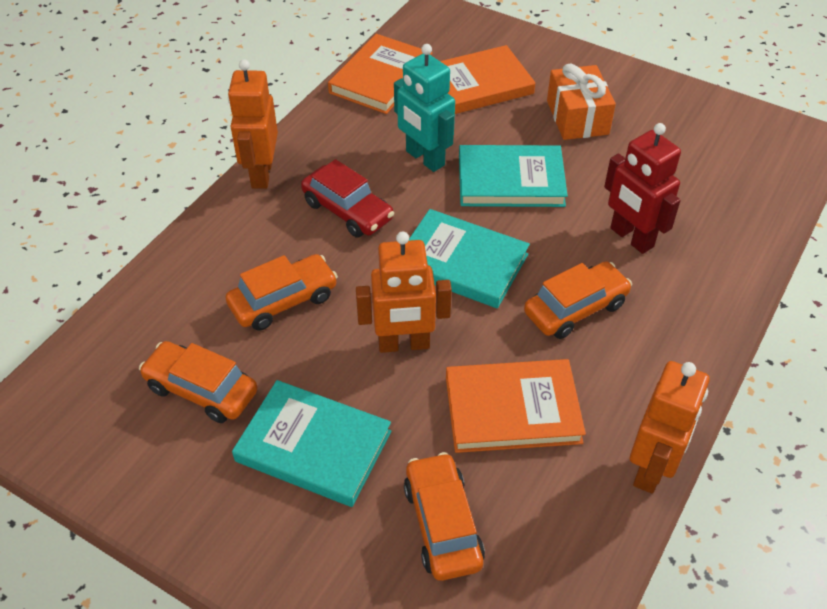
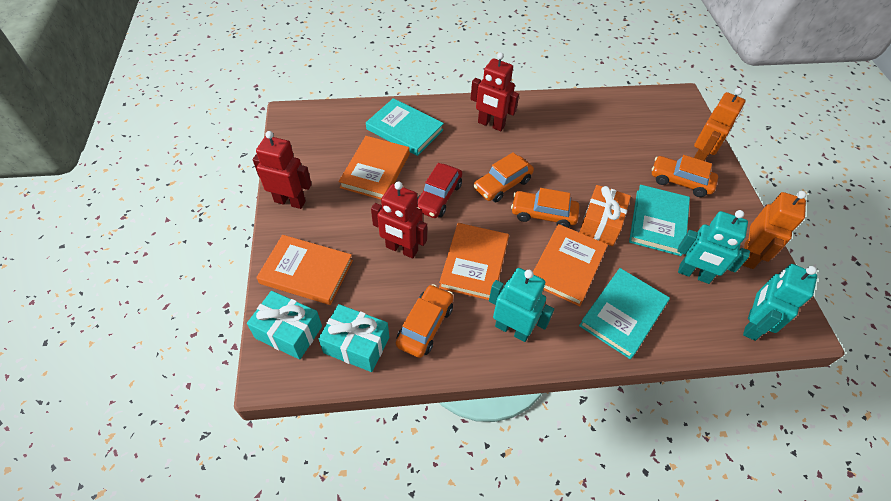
orange book: [328,34,432,114] [440,45,535,114] [446,359,586,453] = 3 -> [256,235,353,305] [338,136,410,200] [439,223,509,300] [533,224,608,306] = 4
orange robot: [228,59,278,189] [356,232,452,353] [630,361,710,494] = 3 -> [694,88,745,161] [742,191,806,269] = 2
red robot: [604,123,681,254] = 1 -> [253,131,312,209] [371,181,427,259] [471,52,519,131] = 3
turquoise gift: none = 0 -> [247,291,322,360] [318,304,389,372] = 2
turquoise robot: [394,44,455,172] = 1 -> [489,268,554,342] [677,210,750,284] [743,264,817,341] = 3

